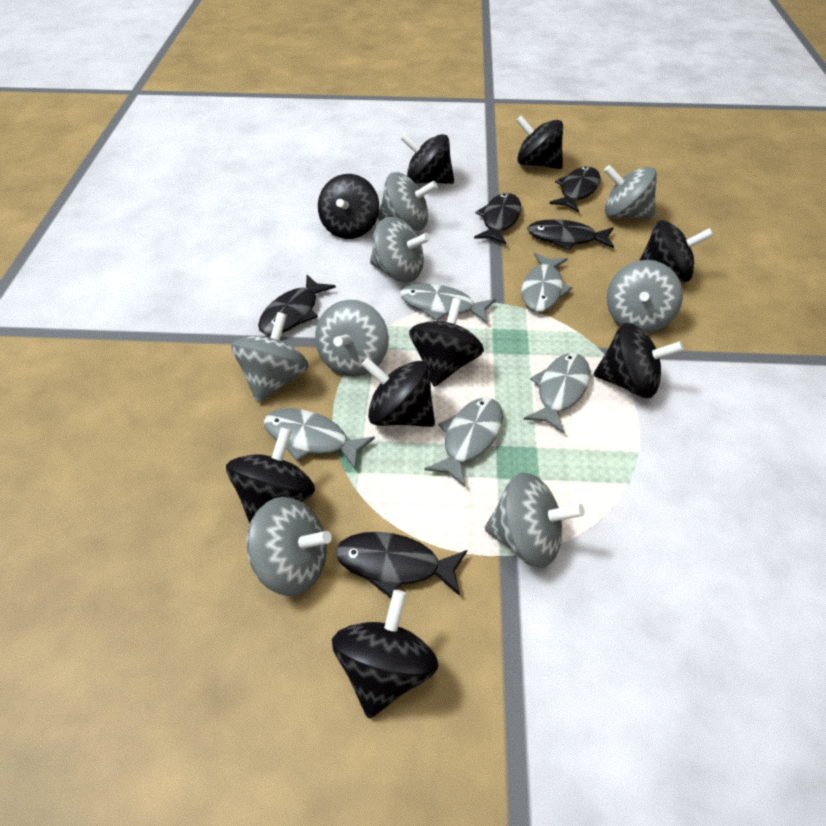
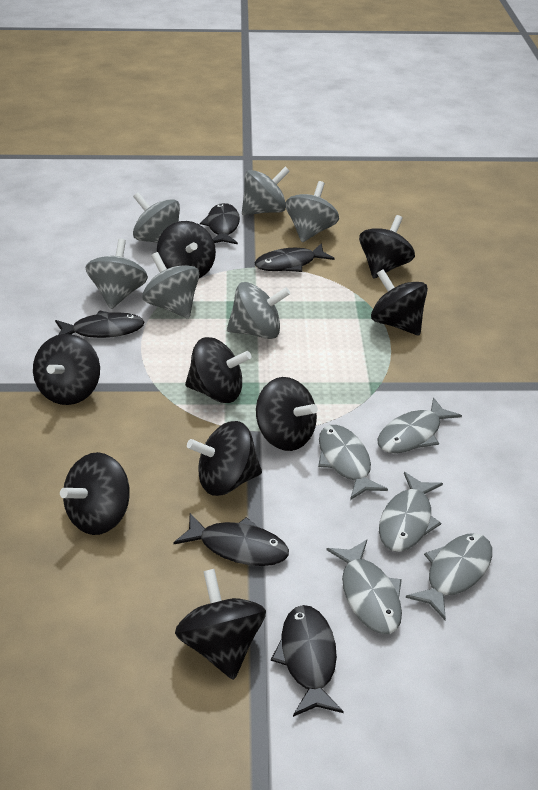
grey spinning top: [231,312,309,403] [247,497,332,596] [315,300,389,377] [370,217,430,283] [378,172,437,231] [484,472,585,568] [604,165,657,219] [607,260,683,333] = 8 -> [86,239,148,309] [133,192,180,243] [143,252,199,319] [227,282,290,339] [242,167,290,215] [285,181,339,242] = 6

